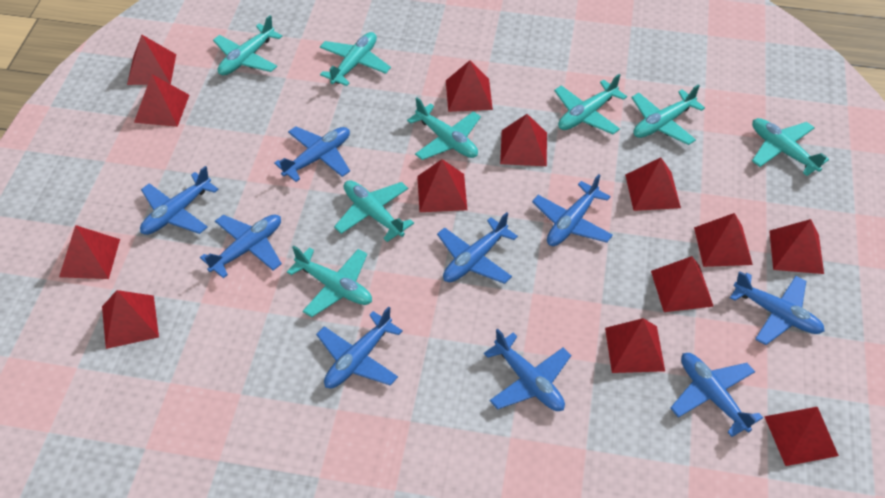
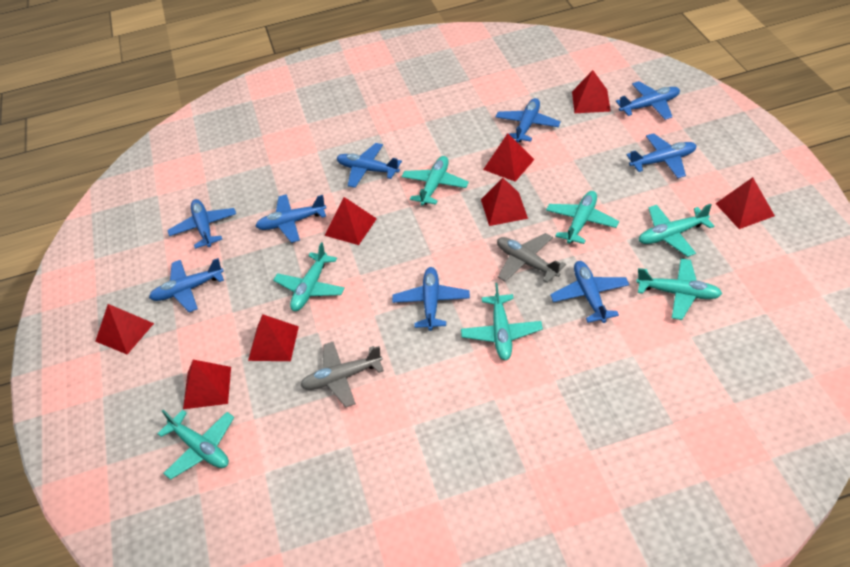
grey plane: none = 0 -> [300,342,384,408] [497,233,566,283] = 2
red pyramid: [59,225,120,279] [102,290,159,349] [127,35,176,85] [134,74,189,127] [417,159,467,212] [446,60,493,112] [500,114,547,166] [605,318,665,373] [625,158,681,211] [651,256,714,312] [694,213,753,267] [764,407,839,466] [769,219,824,274] = 13 -> [95,304,154,355] [183,360,231,409] [248,314,299,361] [325,197,377,245] [481,178,528,226] [483,133,535,182] [572,70,611,113] [715,177,775,229] = 8
turquoise plane: [213,15,282,75] [287,246,372,317] [320,32,391,86] [334,180,414,242] [407,98,481,160] [554,74,627,134] [631,84,705,145] [752,118,829,176] = 8 -> [157,410,234,480] [273,242,345,311] [401,156,469,205] [461,283,543,360] [546,191,619,244] [636,259,722,320] [639,204,714,257] = 7

